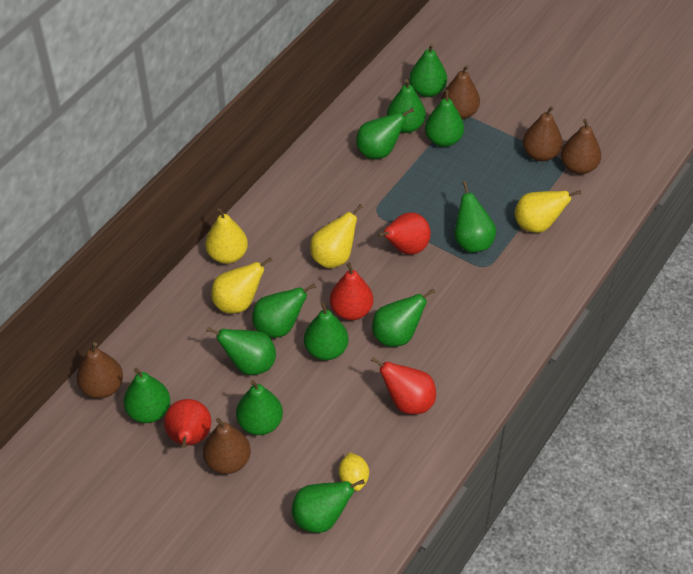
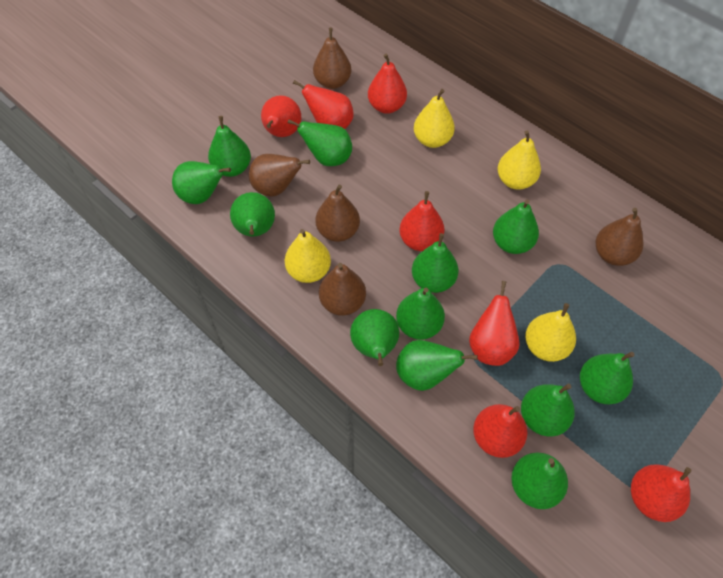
red pear: [164,399,211,448] [330,263,373,320] [370,357,436,415] [378,213,431,255] = 4 -> [261,95,301,137] [293,80,353,129] [368,54,407,114] [399,191,445,251] [469,281,520,366] [473,404,527,458] [631,464,692,522] = 7
yellow lemon: [339,452,369,491] = 1 -> none = 0

